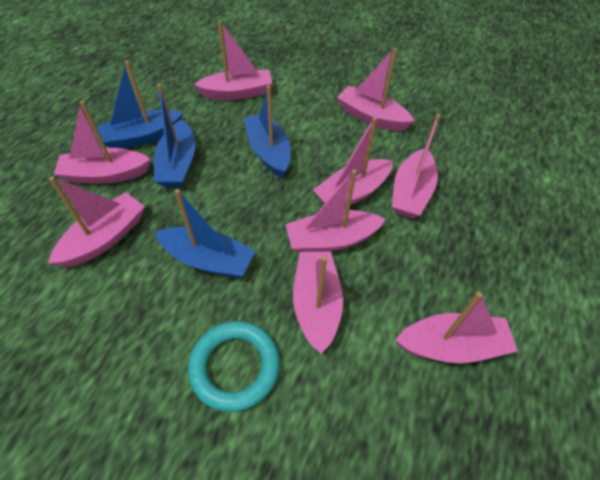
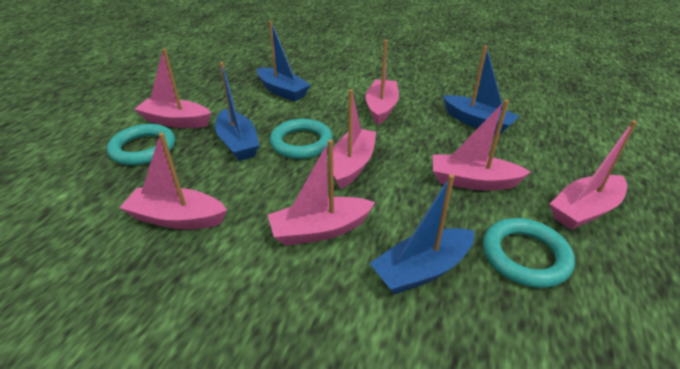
pink boat: [48,176,145,267] [54,101,151,184] [194,20,273,100] [285,169,386,253] [293,252,343,354] [313,117,393,207] [337,48,414,131] [392,114,440,219] [395,292,518,363] = 9 -> [120,133,227,229] [134,48,211,128] [268,140,375,246] [333,89,376,189] [366,40,399,125] [433,100,531,190] [549,120,637,229] = 7
turquoise ring: [188,321,280,412] = 1 -> [107,124,175,165] [270,119,333,159] [483,218,575,288] = 3

